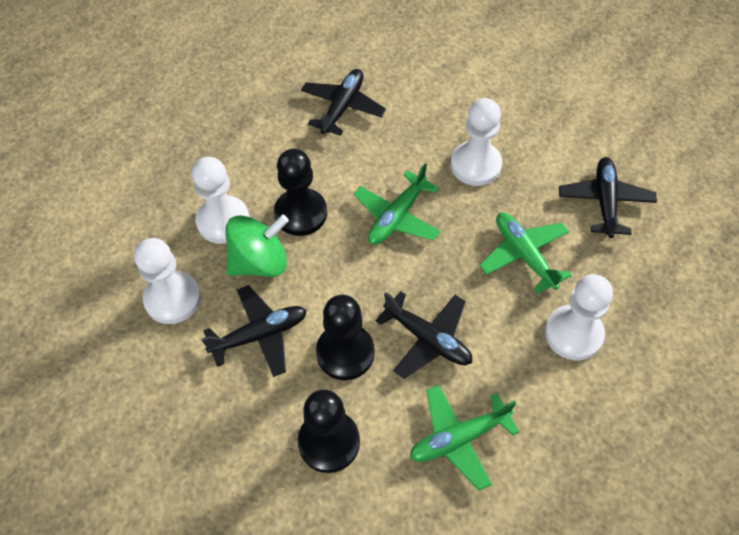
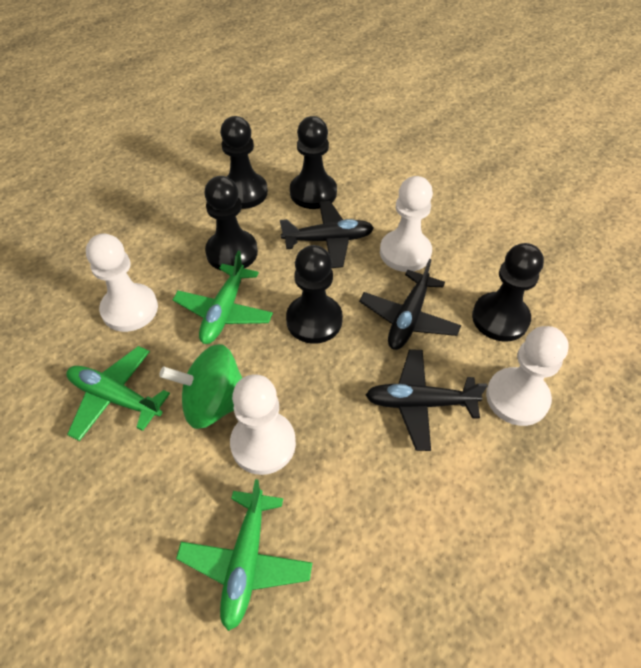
black pawn: [274,149,327,236] [297,389,360,473] [316,295,375,380] = 3 -> [204,176,258,271] [220,116,268,209] [286,245,343,344] [290,116,337,209] [472,243,544,341] = 5
black plane: [201,285,307,377] [301,69,386,136] [376,291,472,379] [559,157,657,238] = 4 -> [280,201,374,268] [359,259,461,350] [366,349,488,451] = 3

